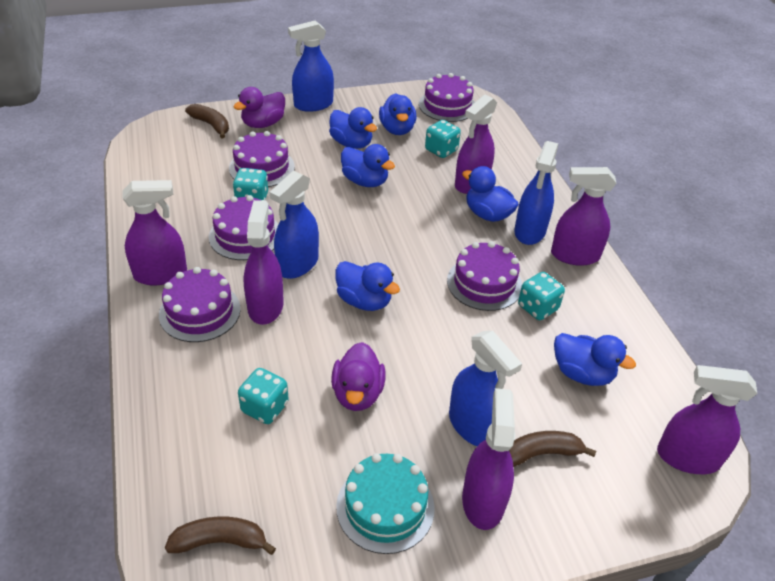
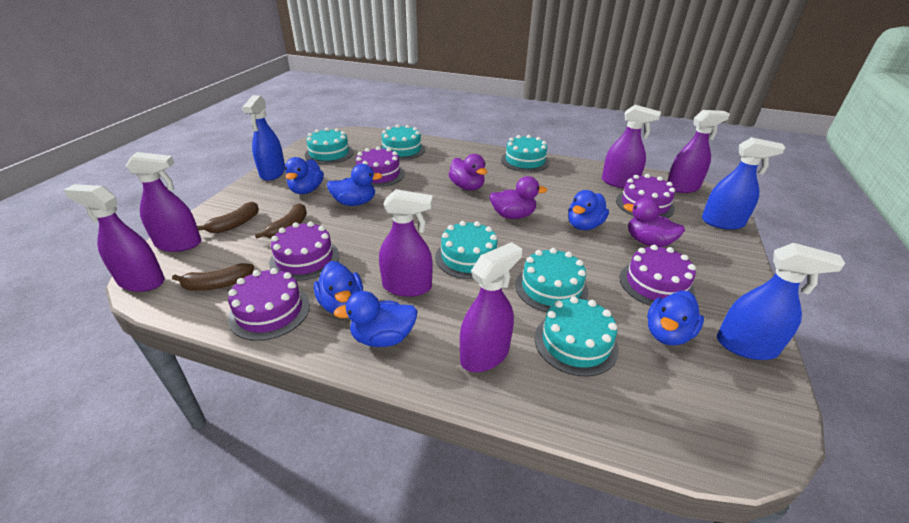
blue spray bottle: [270,171,319,279] [288,20,334,112] [449,331,522,446] [514,141,558,245] = 4 -> [242,95,285,181] [702,137,786,230] [717,243,845,360] = 3
purple duck: [233,87,285,128] [331,342,386,411] = 2 -> [449,154,487,190] [489,176,547,219] [623,197,685,247] = 3
turquoise cake: [336,453,435,554] = 1 -> [305,128,353,164] [380,124,425,160] [435,221,497,279] [501,135,550,172] [515,248,588,312] [534,296,619,377] = 6
turquoise dice: [233,168,268,200] [238,368,289,424] [425,120,461,158] [518,272,565,320] = 4 -> none = 0

